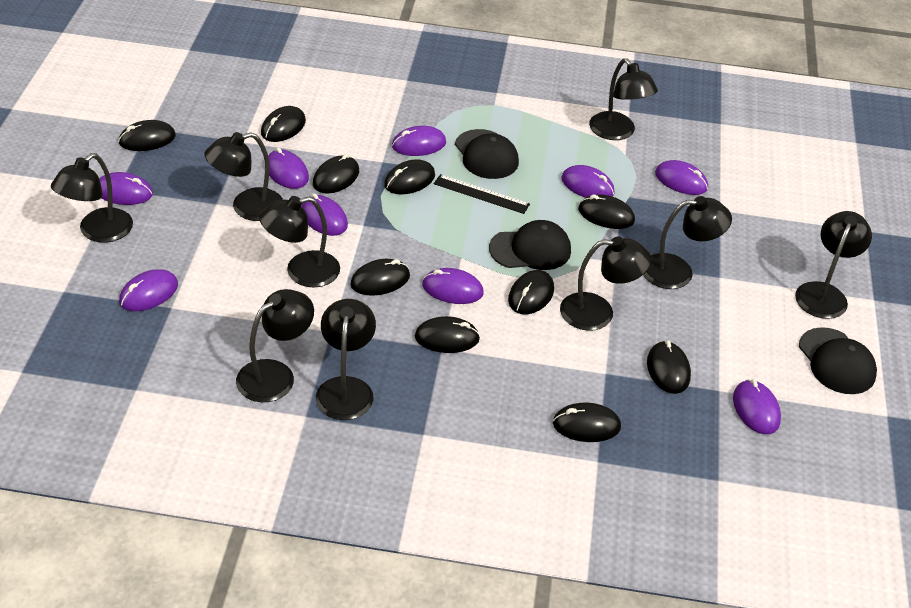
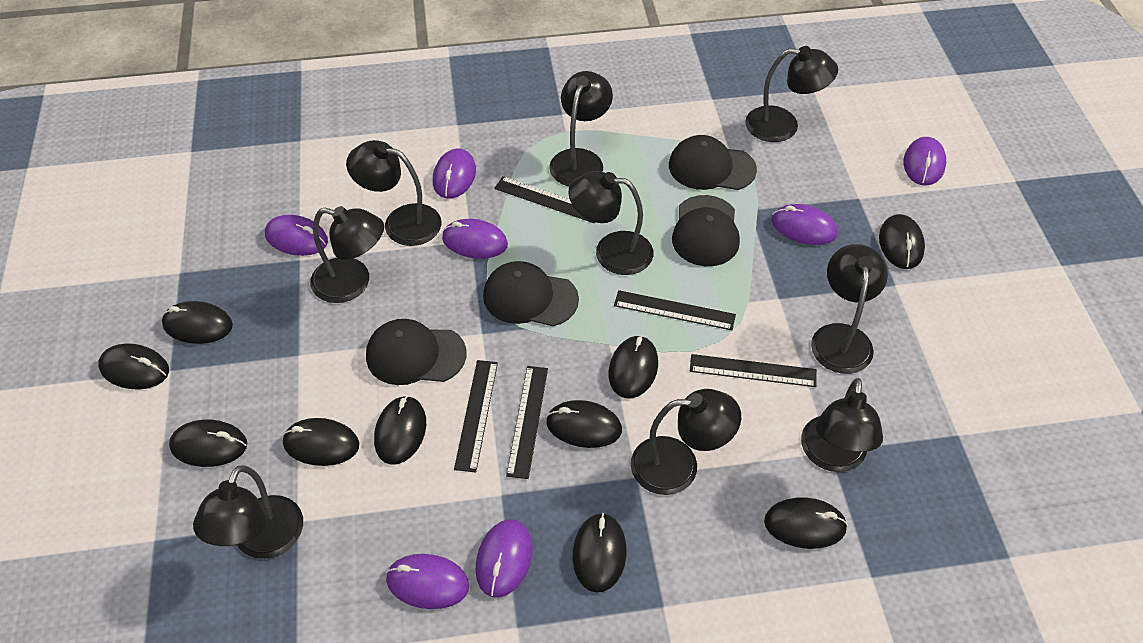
black cap: [455,129,519,179] [489,220,571,270] [799,327,877,394] = 3 -> [366,319,466,385] [483,261,579,326] [669,135,757,190] [672,195,740,266] = 4
black ruler: [434,174,530,214] = 1 -> [454,360,498,472] [494,176,595,223] [506,366,548,479] [614,290,736,330] [690,354,817,387] = 5
purple mouse: [99,172,153,205] [119,269,178,311] [268,147,309,189] [301,193,348,236] [392,126,446,156] [422,268,484,304] [561,165,615,198] [655,160,708,195] [733,379,781,434] = 9 -> [265,215,328,256] [386,554,469,609] [433,148,476,198] [442,219,508,259] [475,519,532,598] [772,204,837,245] [904,137,946,186] = 7

